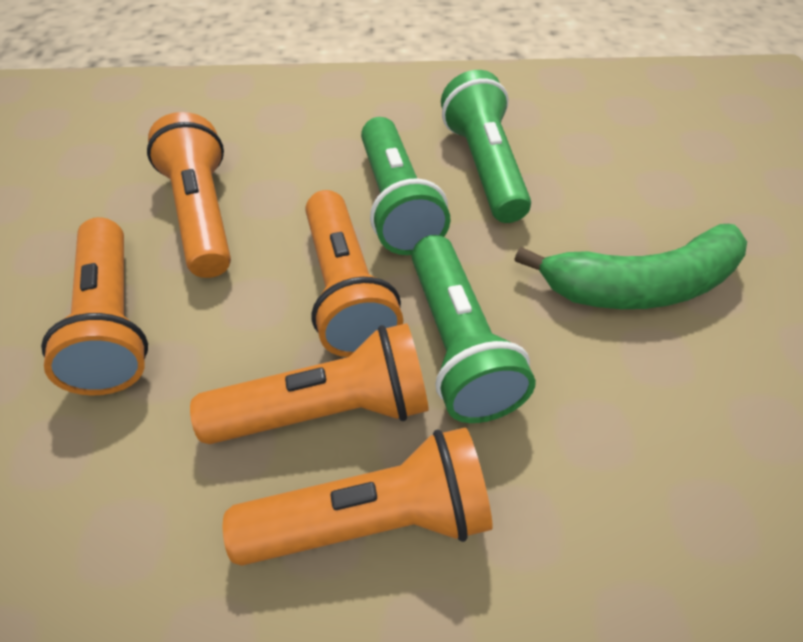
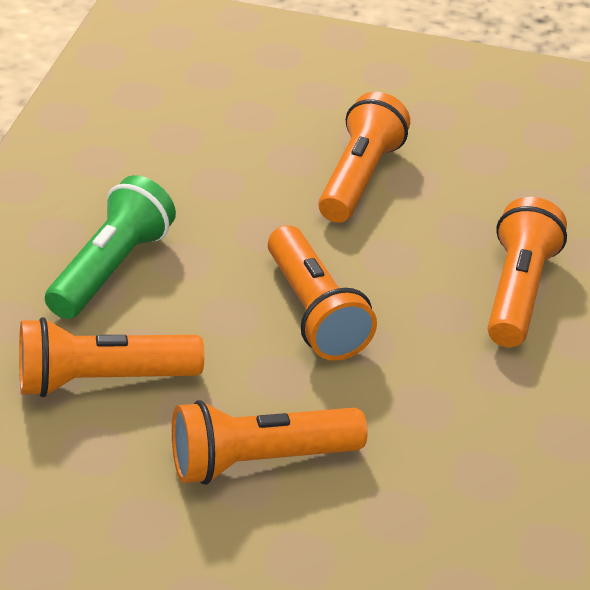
green banana: [514,224,747,309] = 1 -> none = 0
green flashlight: [361,117,451,255] [411,235,536,423] [441,70,531,223] = 3 -> [45,175,176,319] = 1

